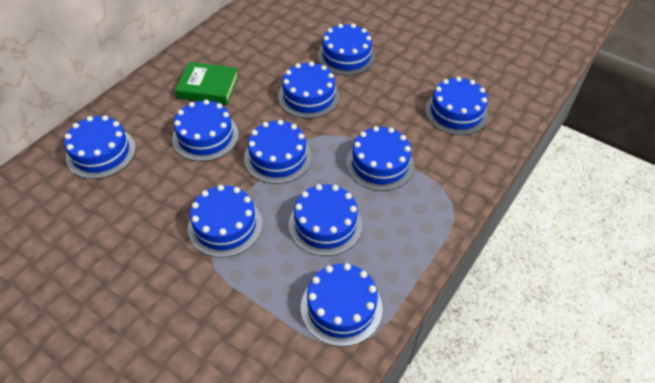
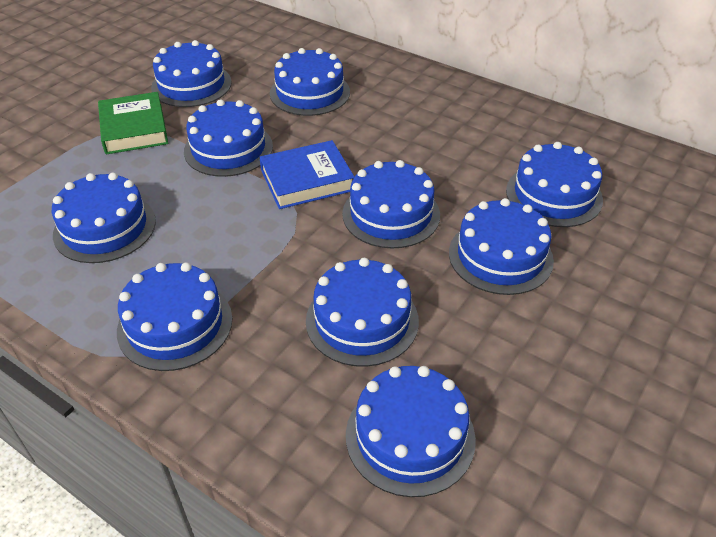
blue book: none = 0 -> [259,140,354,209] = 1

